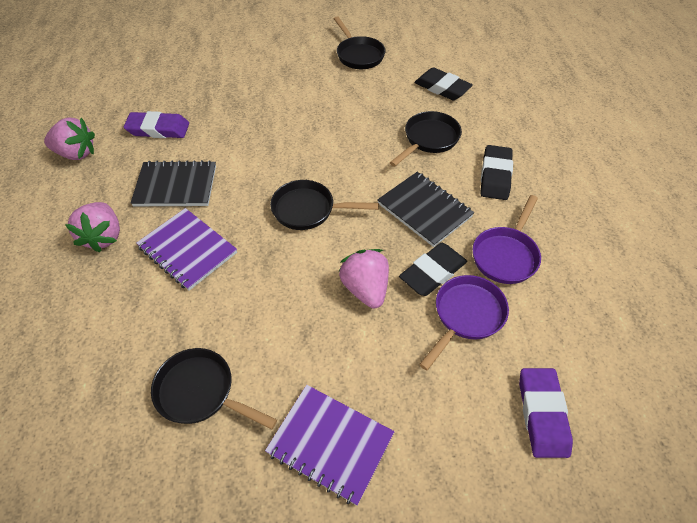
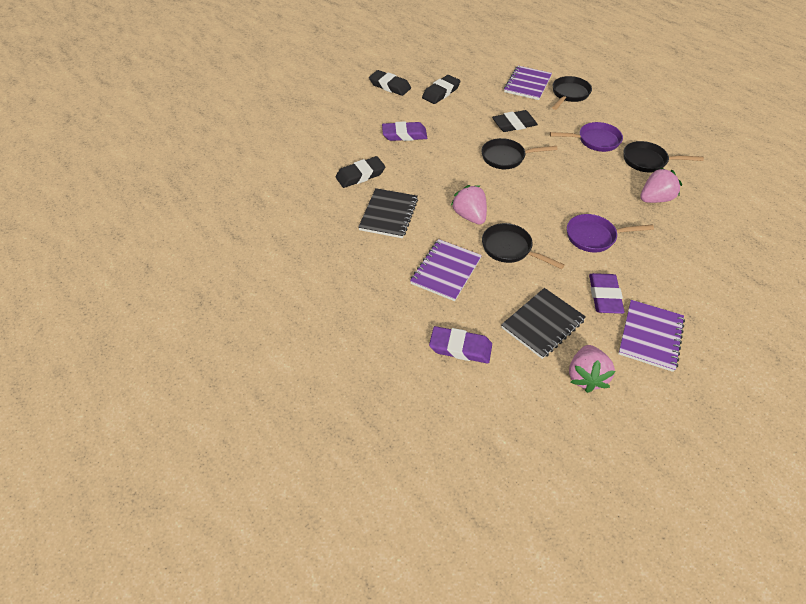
black eraser: [399,243,467,296] [414,67,473,100] [480,145,513,200] = 3 -> [336,156,385,188] [369,70,411,96] [422,75,461,104] [492,110,538,132] = 4
purple eraser: [123,111,189,138] [519,368,573,458] = 2 -> [382,121,427,141] [429,326,492,363] [589,273,625,314] = 3
purple notebook: [136,208,237,291] [265,385,394,506] = 2 -> [410,239,482,301] [504,66,552,100] [618,300,685,372] = 3

